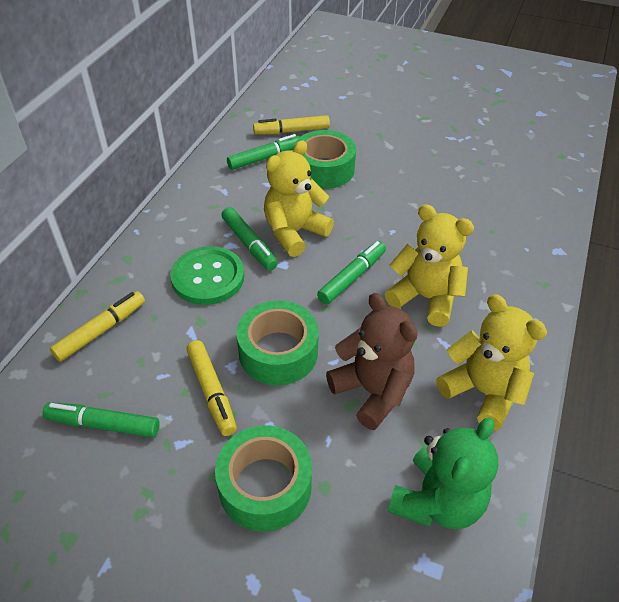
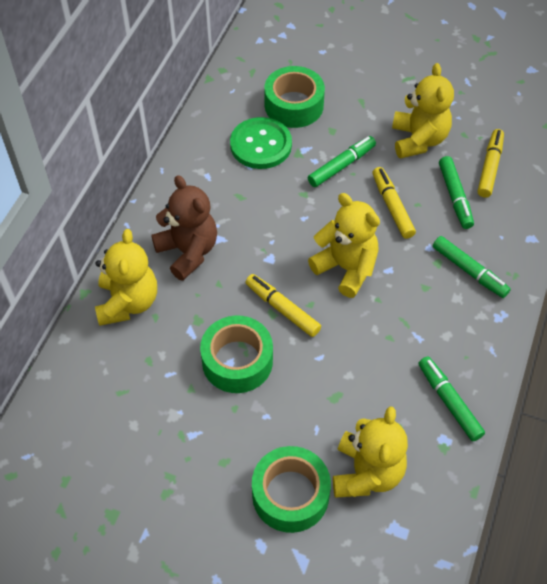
green teddy bear: [388,418,498,529] = 1 -> none = 0
yellow teddy bear: [264,140,334,257] [385,204,474,327] [436,294,547,431] = 3 -> [95,229,157,326] [308,193,380,298] [333,406,408,498] [392,63,454,159] = 4

